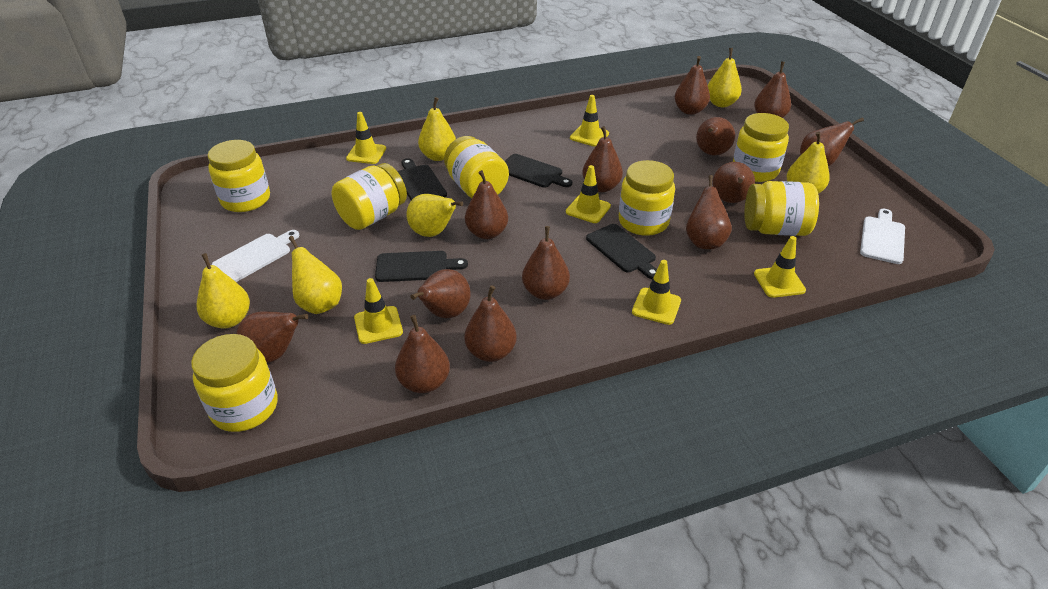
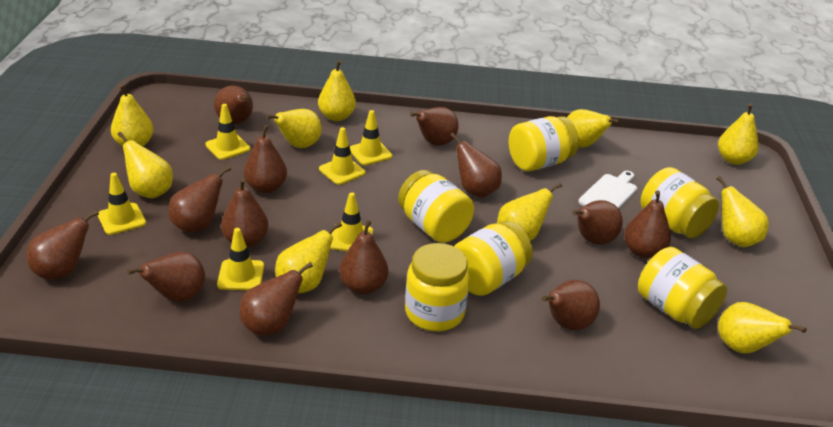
black cutting board: [375,251,468,282] [397,158,447,200] [505,154,572,188] [586,224,657,279] = 4 -> none = 0
white cutting board: [212,230,299,282] [860,209,905,264] = 2 -> [578,171,637,209] = 1
yellow jar: [191,334,277,432] [207,140,270,212] [331,163,407,230] [444,136,509,198] [619,160,675,236] [733,113,789,182] [744,181,819,236] = 7 -> [398,170,474,243] [405,243,470,331] [454,221,533,296] [509,116,579,172] [638,247,727,329] [641,167,719,238] = 6
yellow pear: [197,253,250,328] [289,236,342,314] [407,194,463,237] [418,97,456,161] [708,48,742,107] [787,132,830,194] = 6 -> [111,84,153,146] [117,132,173,199] [266,109,322,148] [275,222,342,294] [318,60,356,121] [497,183,562,241] [567,109,620,148] [717,176,769,247] [718,103,759,165] [718,302,807,354] = 10

